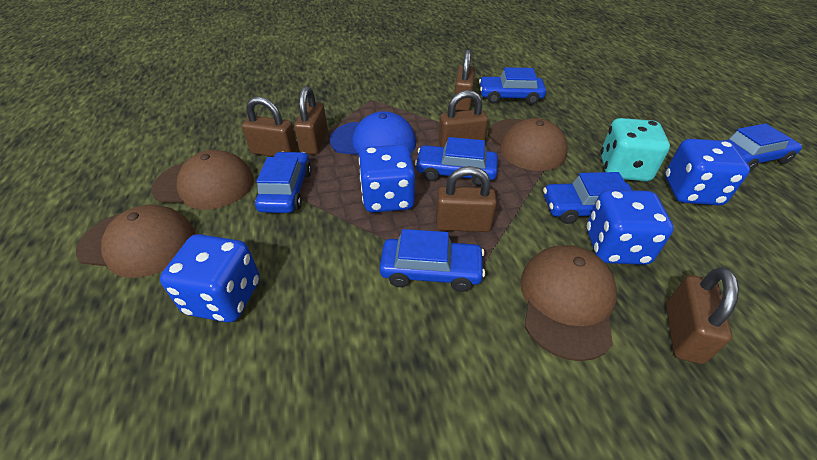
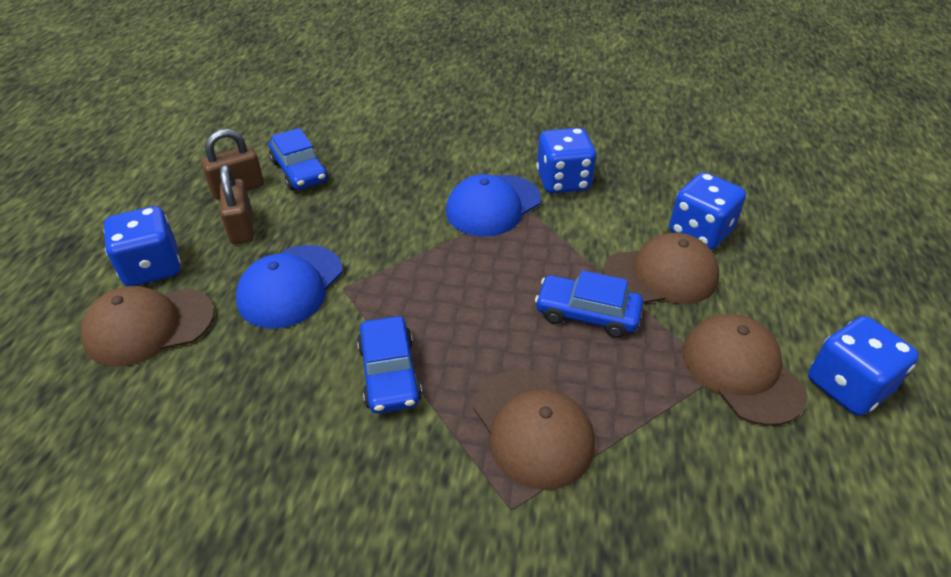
blue cap: [330,111,416,156] = 1 -> [236,245,342,329] [446,174,541,237] = 2
blue car: [255,151,312,213] [379,229,485,292] [415,137,498,186] [479,67,546,104] [543,172,632,224] [723,123,802,171] = 6 -> [269,128,328,191] [357,316,422,413] [535,270,643,338] = 3
brown padlock: [242,96,297,157] [294,86,328,155] [436,166,497,232] [438,90,488,147] [454,49,475,111] [666,267,739,364] = 6 -> [201,129,264,199] [220,165,254,244] = 2
turquoise dice: [600,118,670,181] = 1 -> none = 0

